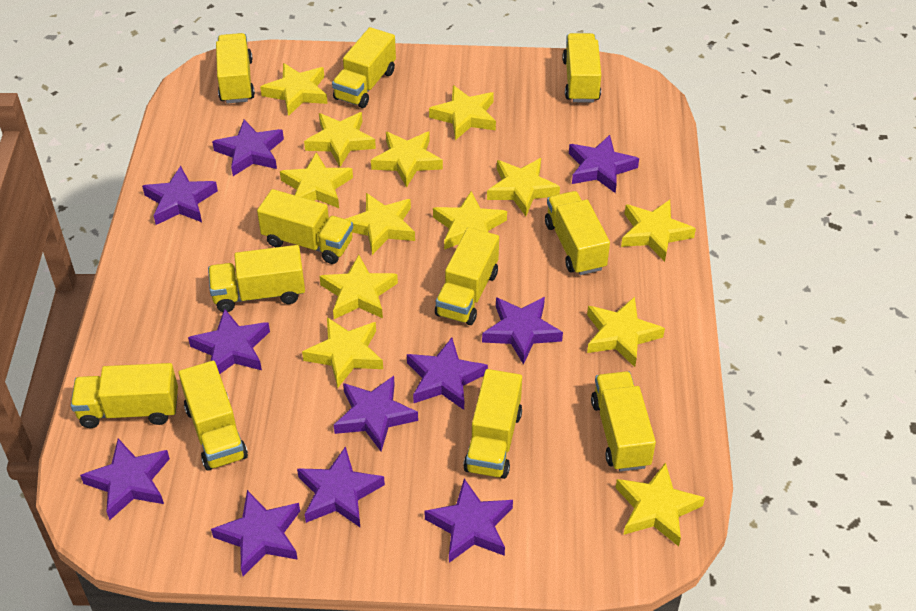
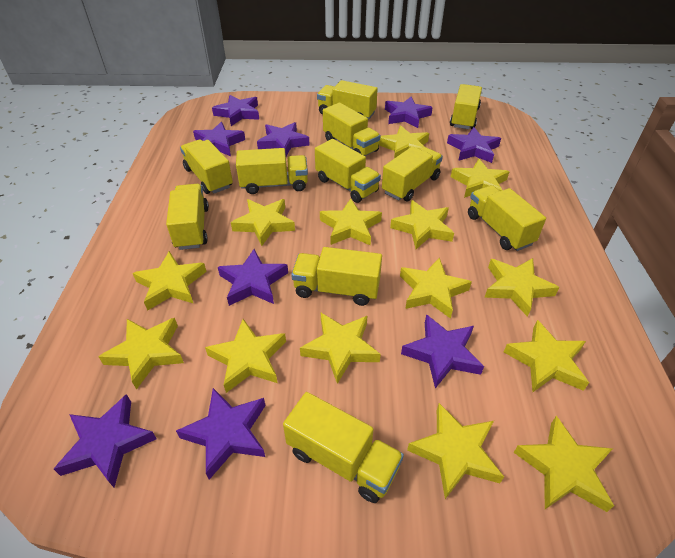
purple star: [80,438,170,520] [142,166,218,225] [188,309,270,374] [211,490,300,576] [212,120,284,176] [297,446,385,527] [334,376,418,451] [407,338,488,410] [424,479,513,563] [482,297,563,365] [569,135,639,193] = 11 -> [54,394,157,487] [176,388,266,480] [193,122,245,156] [212,95,259,126] [218,249,288,306] [257,122,310,156] [385,96,433,128] [401,314,484,388] [447,127,501,163] = 9
yellow star: [260,63,328,116] [280,152,353,208] [302,317,383,388] [304,112,376,167] [319,255,398,319] [346,193,415,255] [371,132,443,188] [429,85,496,140] [433,191,507,250] [487,158,560,216] [587,297,665,367] [616,462,705,546] [621,200,696,262] = 13 -> [98,318,184,390] [133,251,207,310] [205,319,286,393] [231,199,295,246] [300,313,381,384] [320,198,382,246] [379,125,429,158] [390,200,454,249] [400,257,472,319] [407,403,504,499] [451,159,510,198] [484,258,560,317] [504,320,589,392] [513,416,614,512] = 14

